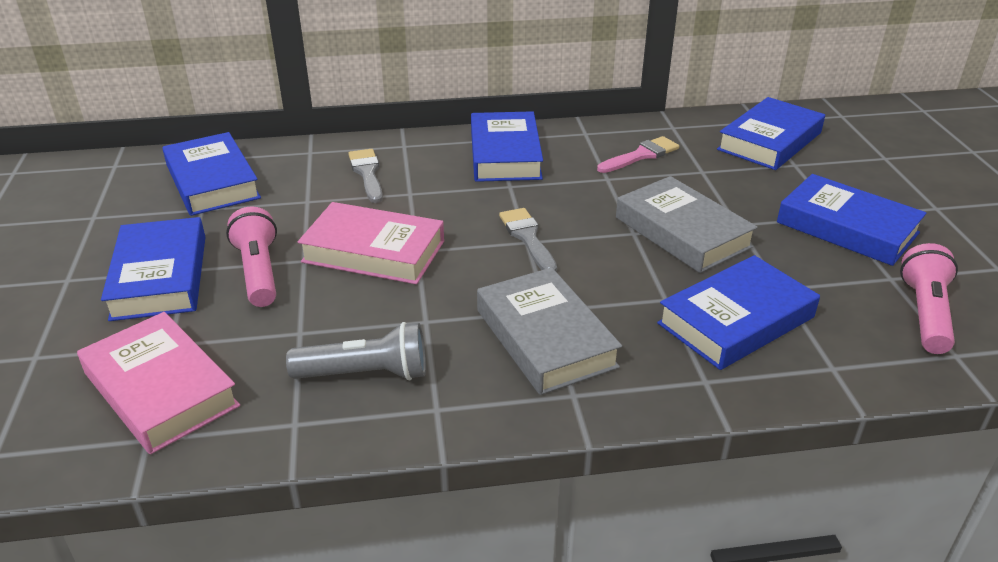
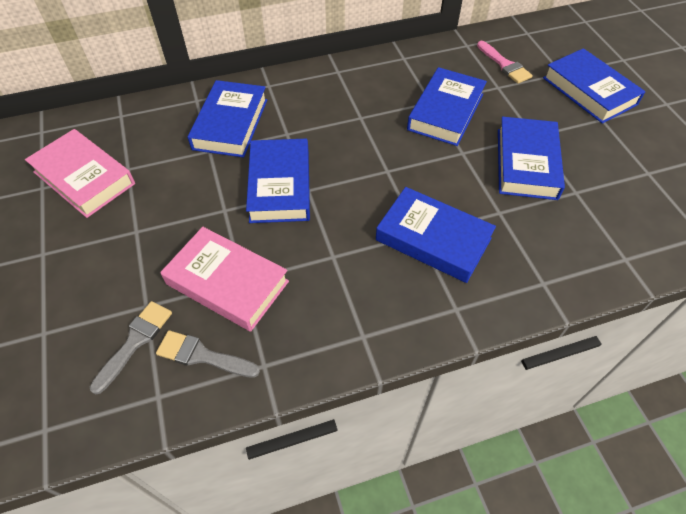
grey book: [477,267,622,395] [616,176,758,273] = 2 -> none = 0
grey flashlight: [286,322,426,380] = 1 -> none = 0
pink flashlight: [226,206,277,307] [900,243,958,354] = 2 -> none = 0

